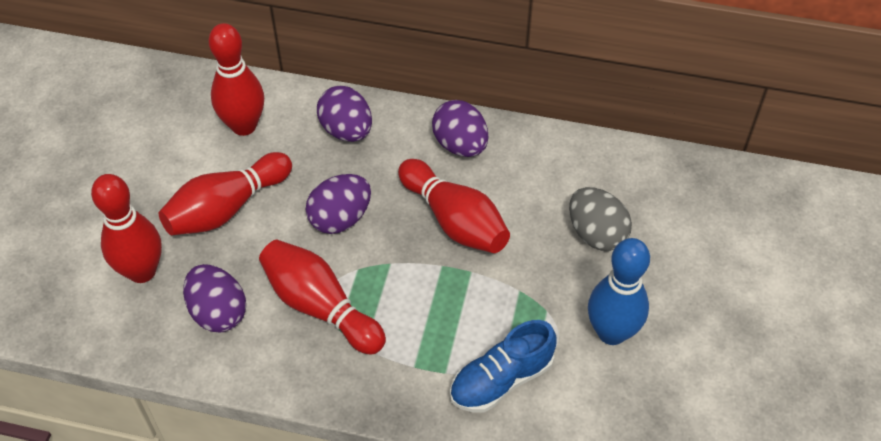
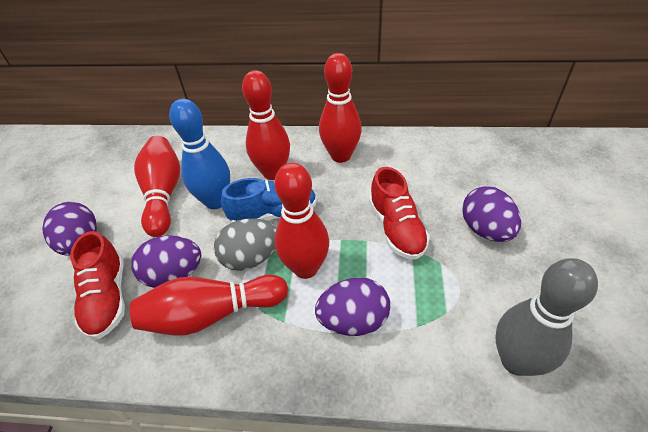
grey bowling pin: none = 0 -> [495,258,598,376] = 1
red shoe: none = 0 -> [70,231,125,339] [369,167,430,260] = 2

